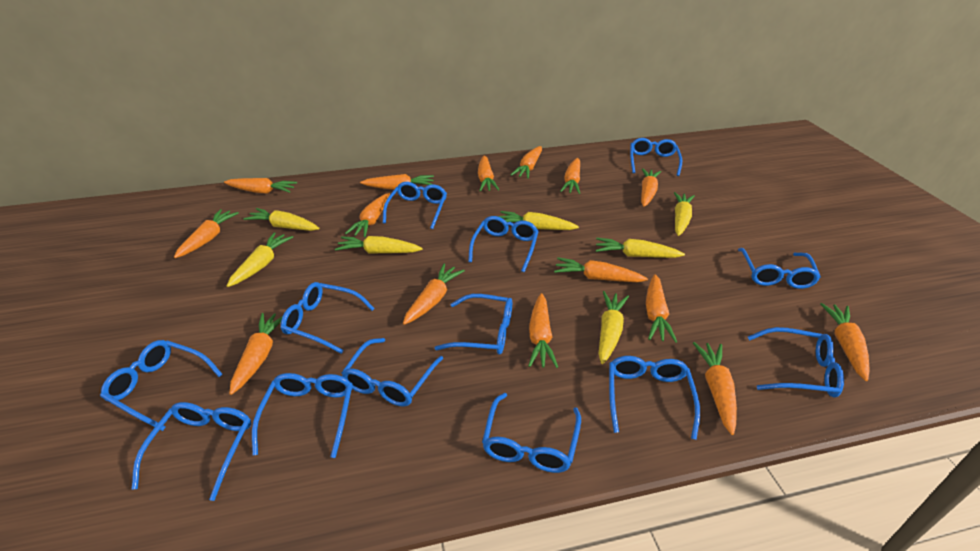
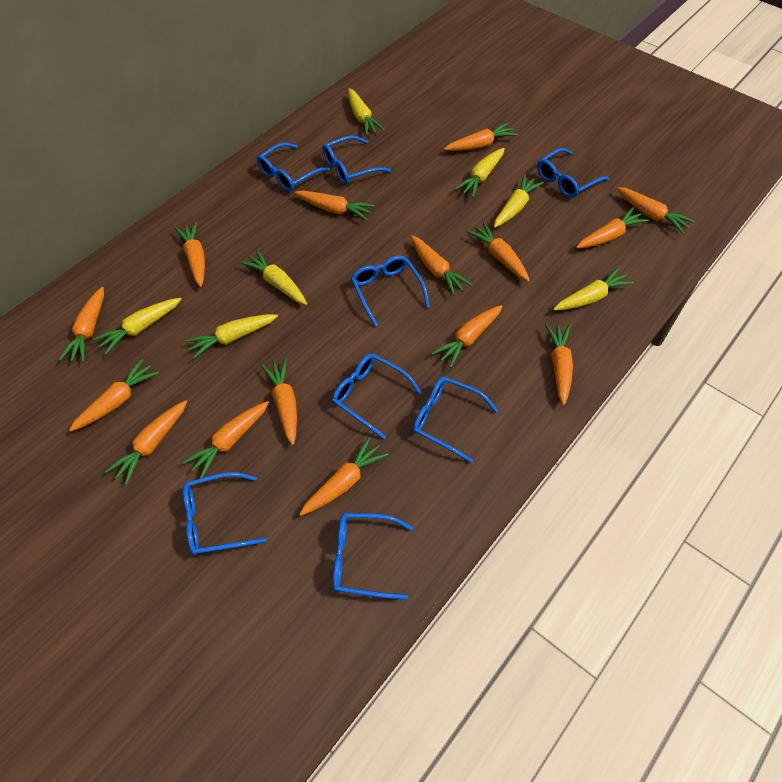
blue glasses: [100,340,223,431] [131,402,251,501] [252,373,353,458] [281,282,375,354] [342,338,443,406] [383,182,447,229] [435,294,512,355] [468,216,539,272] [482,393,581,473] [609,356,700,440] [630,138,682,176] [738,248,821,289] [748,327,844,398] = 13 -> [183,472,267,555] [257,142,330,191] [323,136,391,184] [332,354,422,439] [333,513,413,600] [351,255,430,327] [413,377,498,463] [537,148,609,198] = 8

